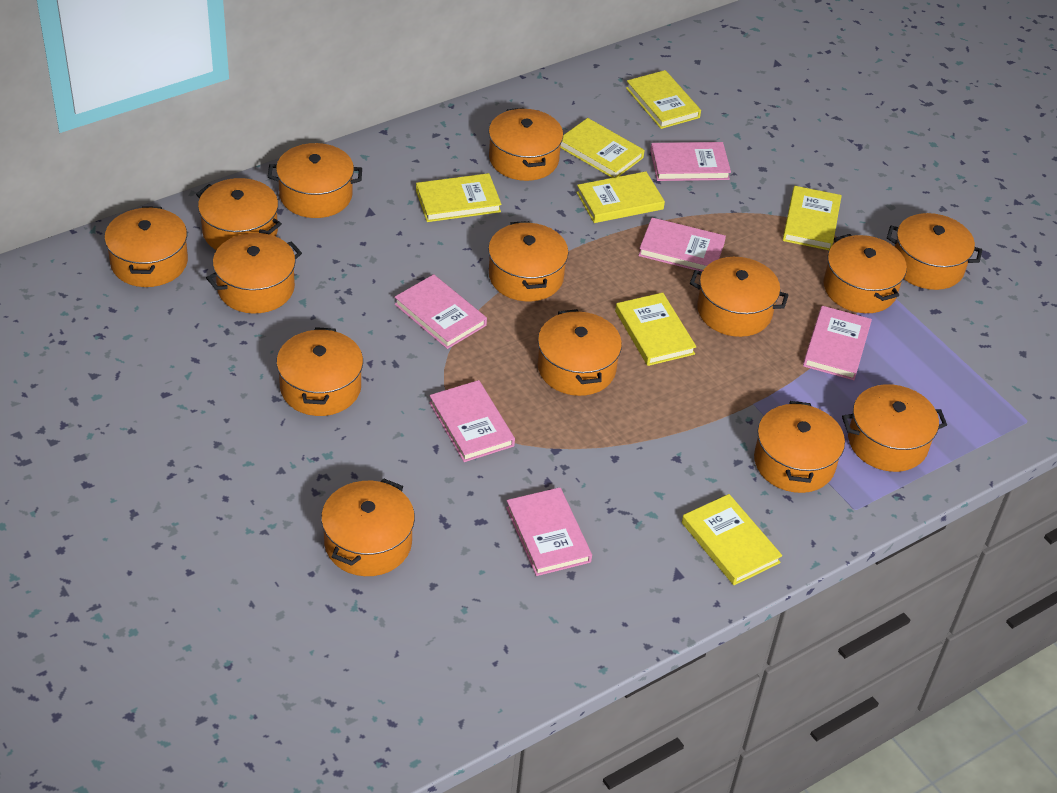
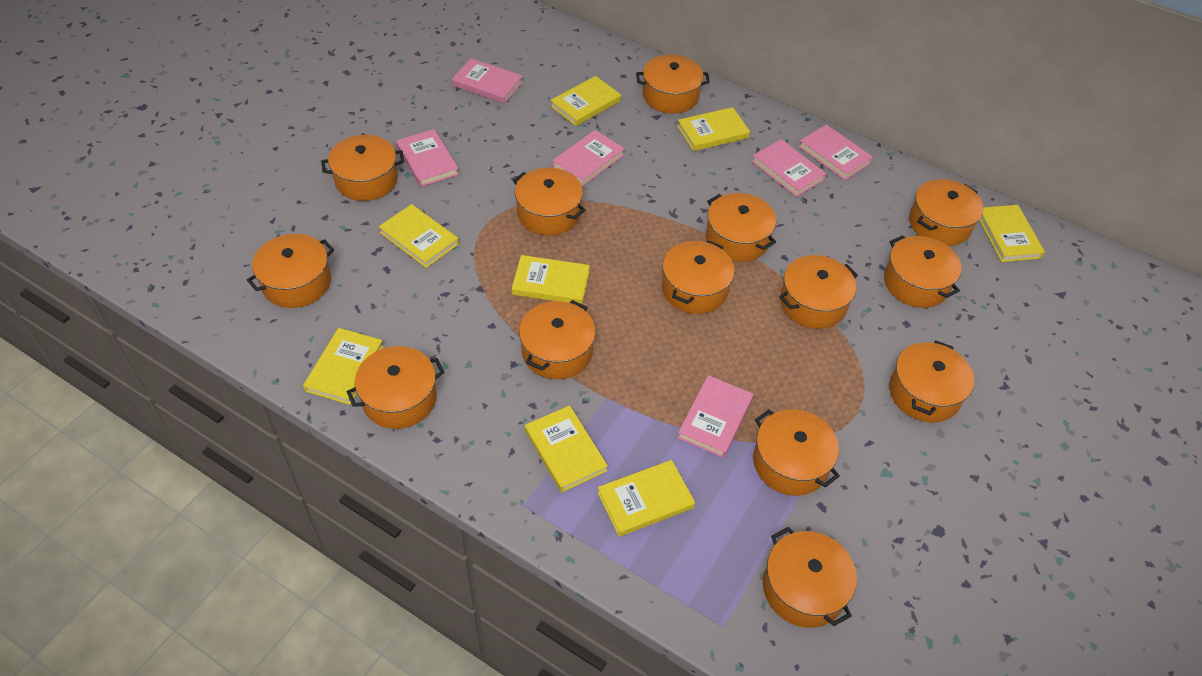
yellow book: [416,173,502,222] [560,118,645,178] [576,171,665,223] [615,293,696,366] [626,70,701,129] [682,494,782,585] [783,186,842,250] = 7 -> [303,328,384,405] [379,204,459,268] [512,255,590,304] [525,405,608,492] [551,76,621,126] [597,460,695,537] [677,107,750,151] [979,205,1045,262] = 8

